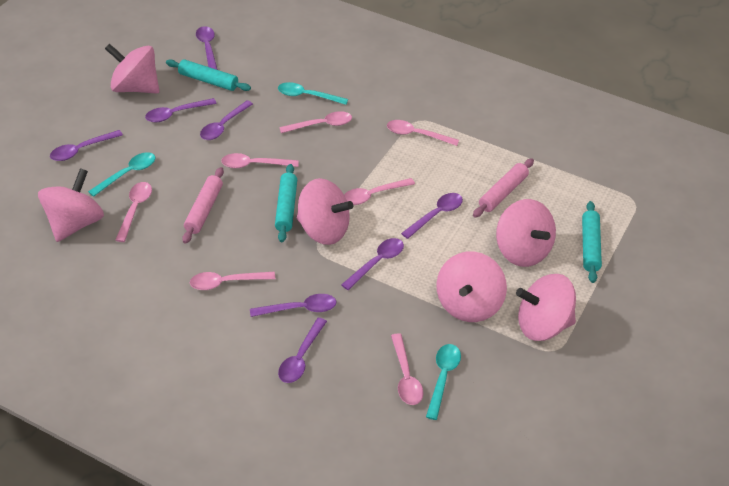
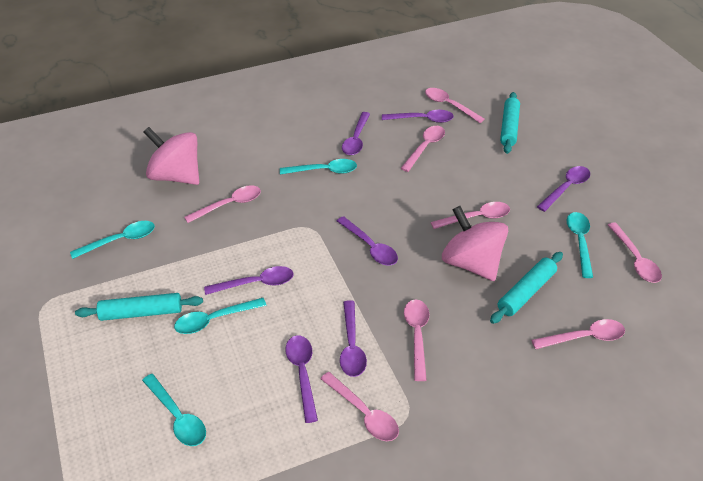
pink rolling pin: [182,167,224,244] [473,158,534,217] = 2 -> none = 0
pink spinning top: [38,168,104,242] [105,43,160,94] [297,178,353,245] [436,251,507,322] [496,199,556,267] [516,274,576,341] = 6 -> [144,127,199,185] [442,206,508,281] = 2
pink spoon: [115,182,152,242] [190,272,275,290] [221,153,299,168] [279,111,352,133] [344,178,415,205] [387,120,459,146] [391,334,424,405] = 7 -> [184,185,261,223] [320,372,399,441] [401,126,445,172] [404,300,429,381] [425,88,485,123] [431,202,510,229] [531,319,625,349] [608,222,662,283] = 8
purple spoon: [50,130,123,161] [145,98,217,122] [196,26,218,70] [200,100,253,140] [250,294,337,317] [278,318,327,383] [341,238,404,290] [401,193,463,239] = 8 -> [204,266,293,295] [285,335,318,423] [337,216,398,265] [340,300,367,377] [342,112,370,155] [382,110,454,123] [537,166,590,212] = 7
turquoise spoon: [88,152,156,197] [278,82,348,105] [426,344,461,420] = 3 -> [70,221,155,259] [142,374,206,446] [174,298,267,334] [280,159,357,174] [567,212,593,278] = 5

